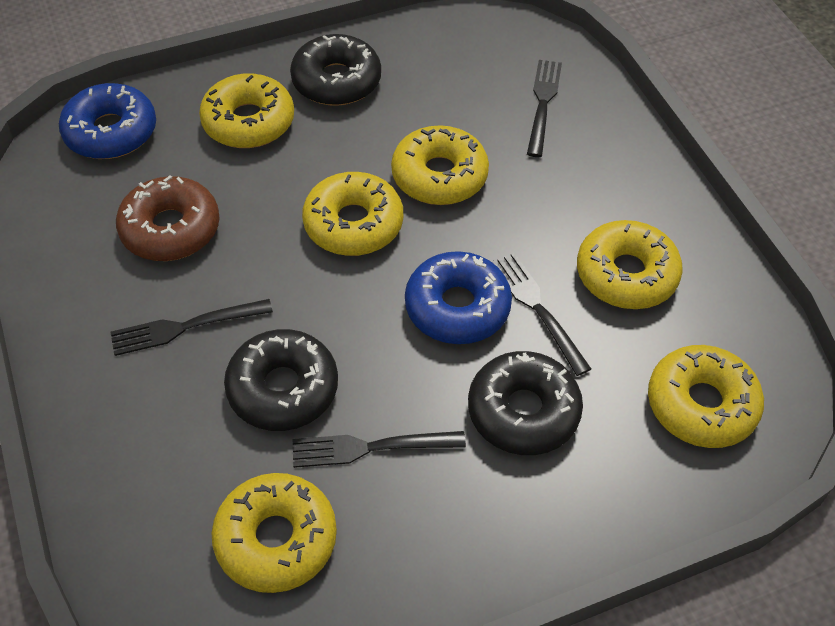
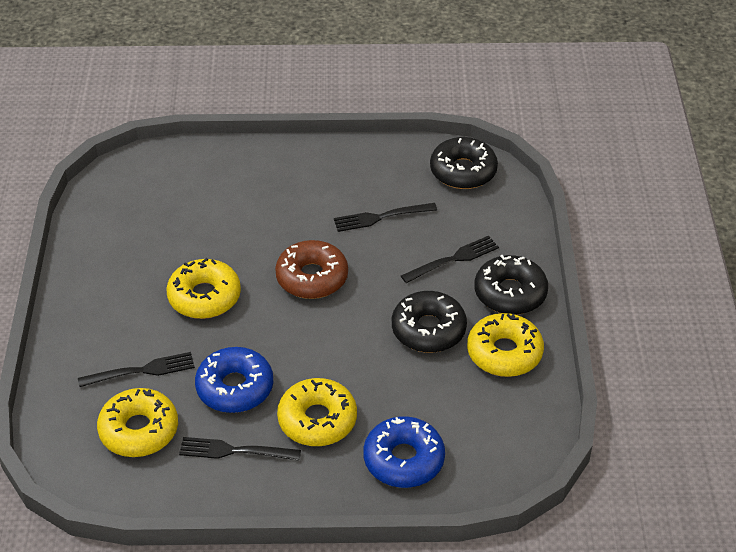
yellow donut: [199,73,294,148] [212,473,337,593] [302,172,403,256] [391,125,489,205] [577,220,683,309] [648,345,764,448] = 6 -> [97,388,178,457] [166,258,241,319] [277,378,357,446] [467,313,544,377] = 4

